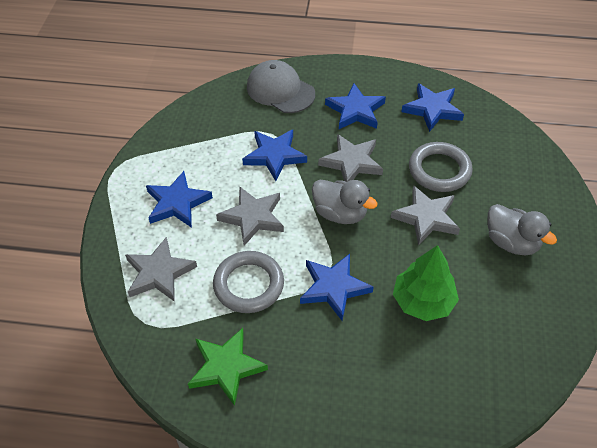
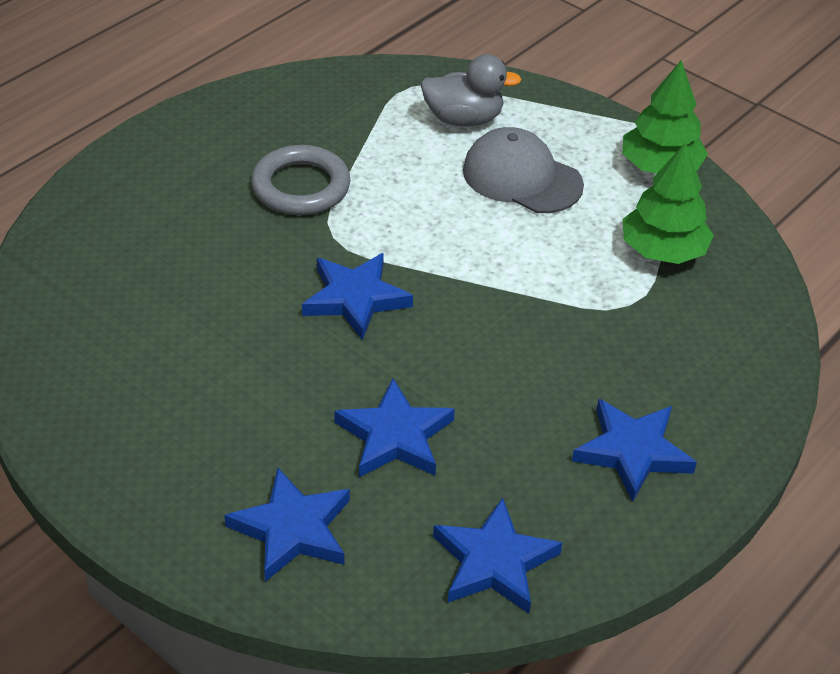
green star: [188,328,268,406] = 1 -> none = 0
green tree: [393,245,459,321] = 1 -> [622,60,708,174] [623,142,714,264] = 2
grey duck: [312,179,378,224] [487,204,557,256] = 2 -> [420,54,522,127] = 1
grey ring: [213,251,284,313] [409,142,473,192] = 2 -> [251,145,350,215] = 1
grey star: [125,237,197,302] [216,187,284,246] [318,134,383,182] [391,186,460,245] = 4 -> none = 0

